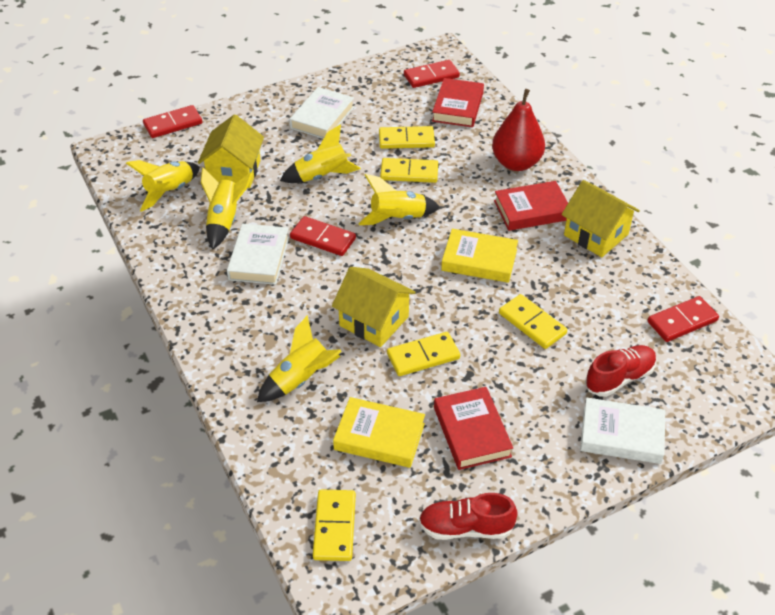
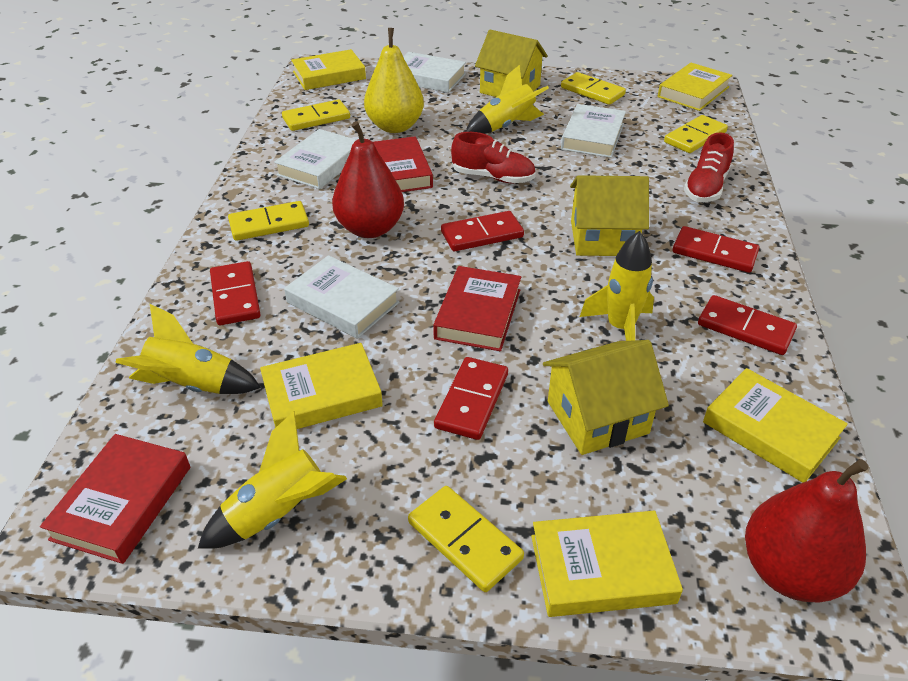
red domino: [143,105,202,138] [290,216,356,256] [404,60,460,88] [647,296,719,342] = 4 -> [210,261,261,325] [434,357,508,440] [441,211,524,251] [672,226,760,273] [698,295,797,355] = 5
red pear: [492,89,545,171] = 1 -> [332,121,404,238] [745,459,868,603] = 2
white book: [227,224,289,285] [289,87,354,139] [580,398,665,464] = 3 -> [274,129,356,189] [284,255,400,339] [403,52,466,93] [561,104,626,158] = 4
yellow book: [333,397,425,468] [441,229,518,283] = 2 -> [260,343,383,429] [291,49,366,90] [531,511,683,617] [658,63,732,111] [703,368,848,483] = 5
yellow pear: none = 0 -> [364,28,424,133] = 1
yellow rocket: [126,160,200,212] [201,168,253,250] [257,315,342,402] [280,124,361,183] [358,174,440,225] = 5 -> [115,304,261,394] [198,411,347,549] [466,65,549,134] [580,231,654,341] = 4

